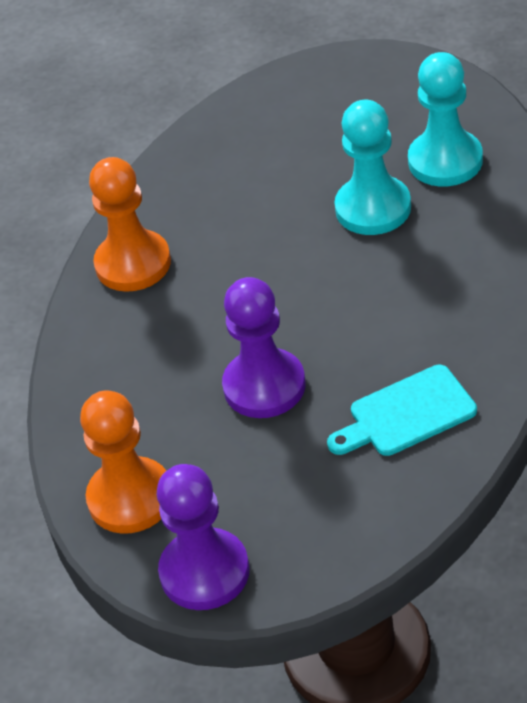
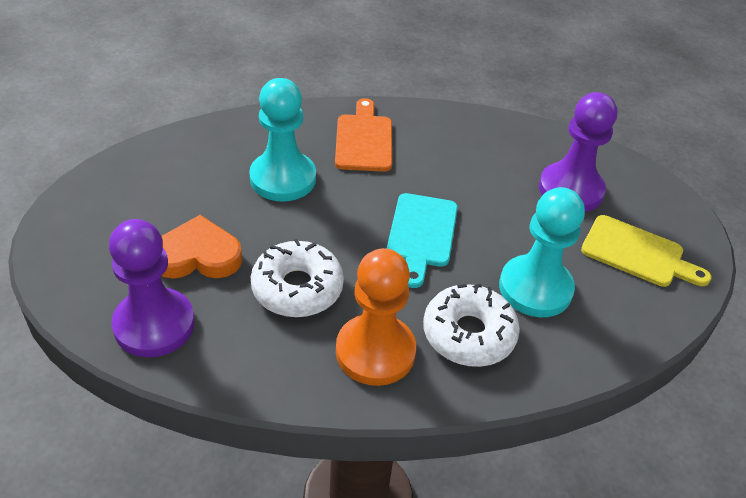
orange cutting board: none = 0 -> [335,98,392,172] = 1
orange heart: none = 0 -> [162,215,242,279] = 1
orange pawn: [80,390,167,534] [89,157,171,292] = 2 -> [336,248,416,386] = 1
white donut: none = 0 -> [251,239,344,317] [423,284,520,367] = 2
yellow cutting board: none = 0 -> [581,215,711,287] = 1

